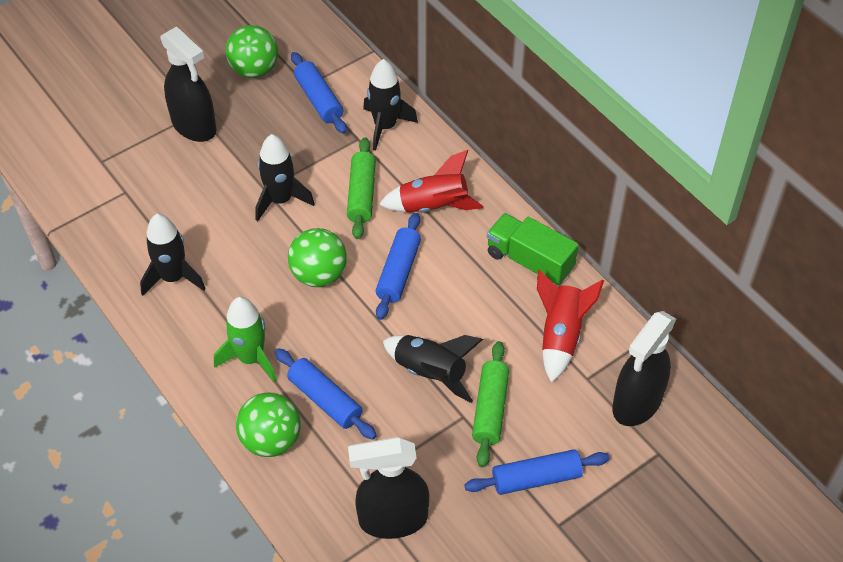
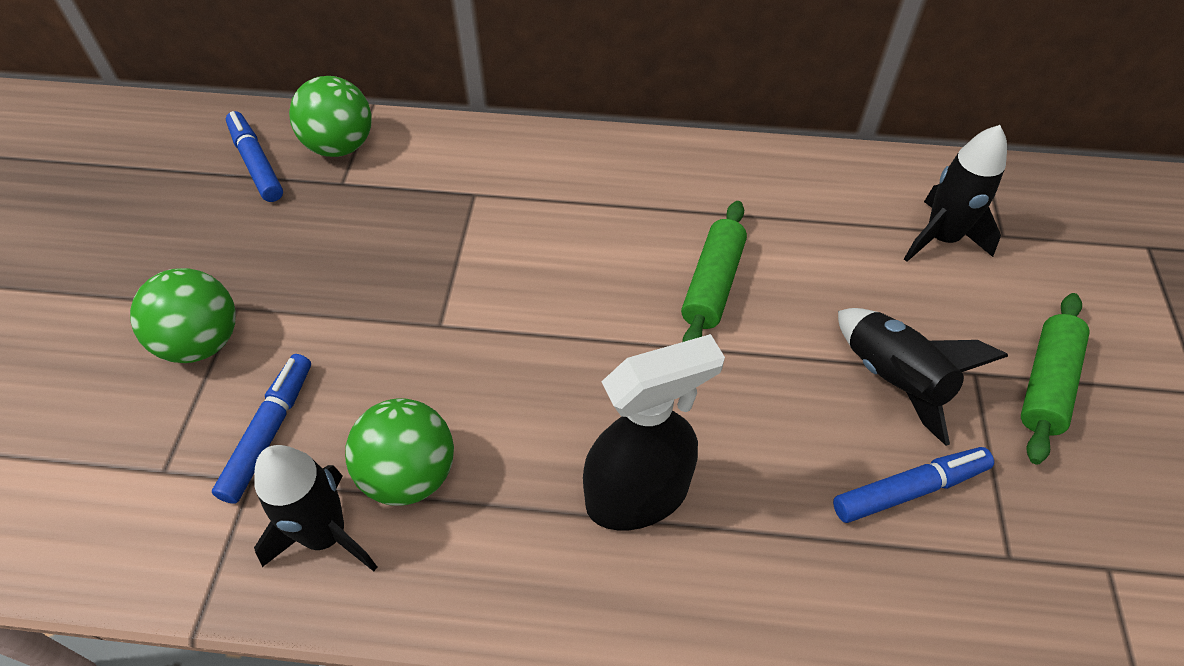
black rocket: [140,214,206,296] [255,134,315,221] [363,59,418,151] [383,335,483,403] = 4 -> [254,445,377,571] [838,308,1008,446] [904,125,1007,262] = 3
black spray bottle: [160,27,217,142] [348,437,429,539] [612,311,676,426] = 3 -> [583,334,725,530] = 1
blue marker: none = 0 -> [212,354,311,504] [226,111,283,202] [833,447,994,523] = 3
blue rolling pin: [275,348,377,440] [291,52,347,134] [376,213,421,320] [464,449,610,495] = 4 -> none = 0
green rocket: [214,297,277,382] = 1 -> none = 0
green truck: [487,213,579,285] = 1 -> none = 0
red rocket: [379,150,484,213] [537,269,604,383] = 2 -> none = 0

